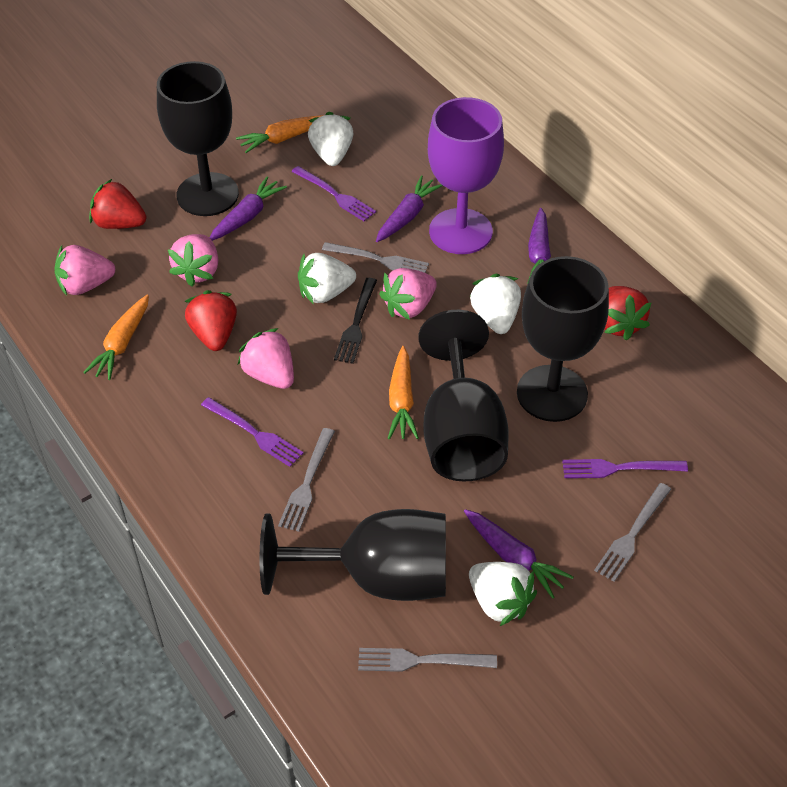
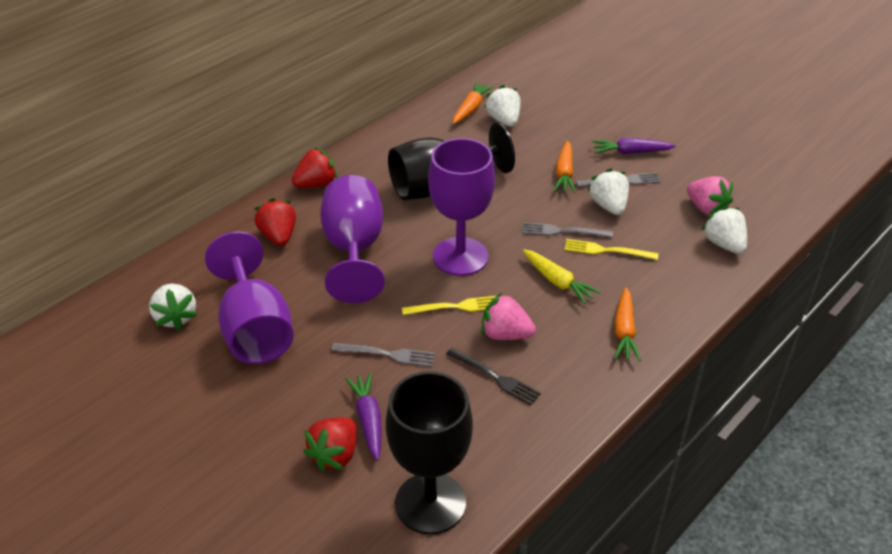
black goblet: [157,61,239,216] [260,509,446,601] [419,310,509,482] [517,256,609,422] = 4 -> [386,371,473,534] [388,123,515,201] = 2
grey fork: [278,428,335,532] [322,242,429,273] [358,648,497,672] [594,483,671,582] = 4 -> [331,343,435,367] [522,222,613,238] [576,172,661,187] = 3
pink strawberry: [54,245,115,296] [168,234,218,287] [238,328,294,389] [379,268,437,320] = 4 -> [482,292,536,340] [687,176,733,216] = 2
purple carrot: [210,176,287,241] [376,175,443,242] [464,509,573,599] [527,208,551,284] = 4 -> [345,373,382,461] [592,138,676,154] = 2
purple fork: [201,397,304,467] [291,166,376,221] [562,459,688,478] = 3 -> none = 0
purple goblet: [428,97,504,254] = 1 -> [205,232,294,364] [320,175,385,303] [428,138,495,276] = 3
yellow carrot: none = 0 -> [523,249,601,304] = 1
yellow fork: none = 0 -> [402,296,496,315] [564,239,658,260] = 2

